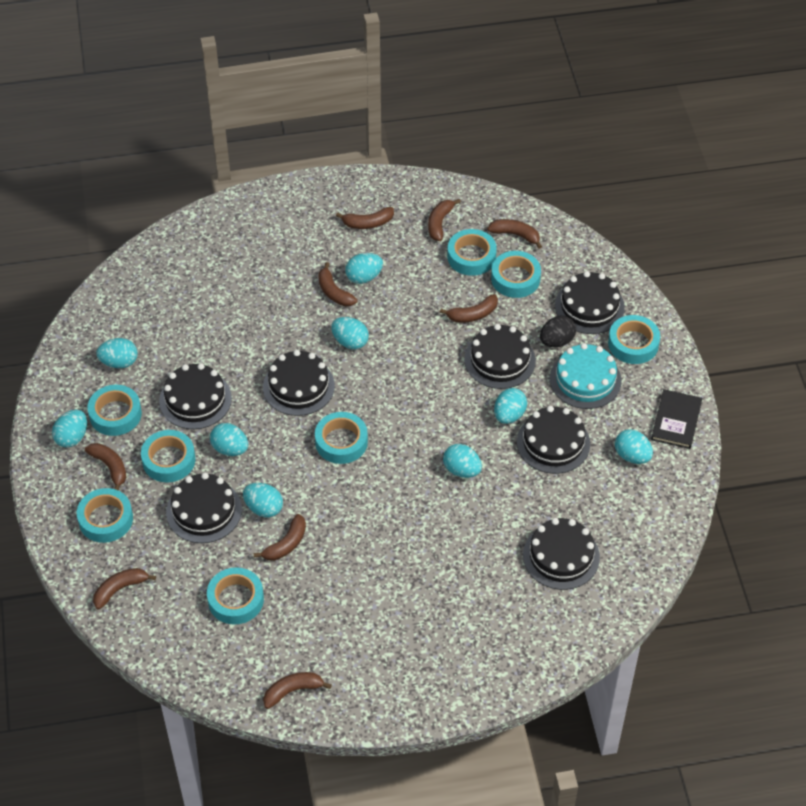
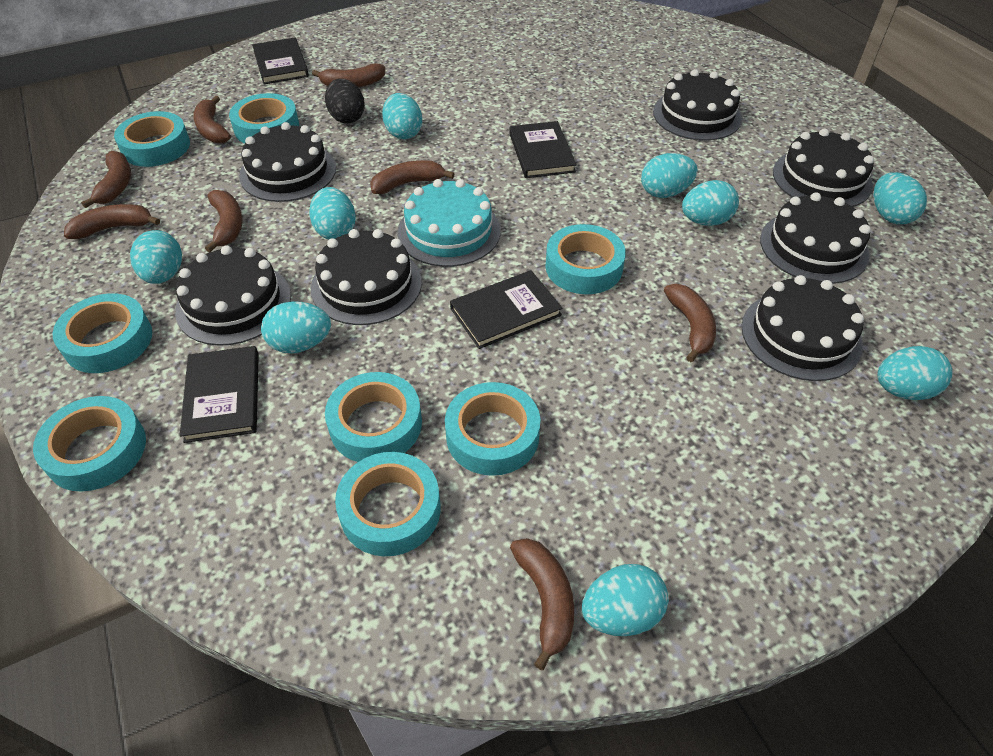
black book: [651,389,702,449] = 1 -> [180,346,259,443] [252,37,309,84] [450,270,562,349] [509,121,577,178] = 4
brown banana: [85,443,126,491] [93,568,156,609] [254,514,306,561] [263,672,332,709] [318,262,358,306] [336,207,394,229] [428,199,461,241] [440,294,498,323] [487,219,542,249] = 9 -> [64,204,160,239] [81,151,131,208] [193,96,231,144] [205,190,243,252] [312,64,385,87] [370,160,454,194] [510,538,574,670] [664,284,716,362] = 8

